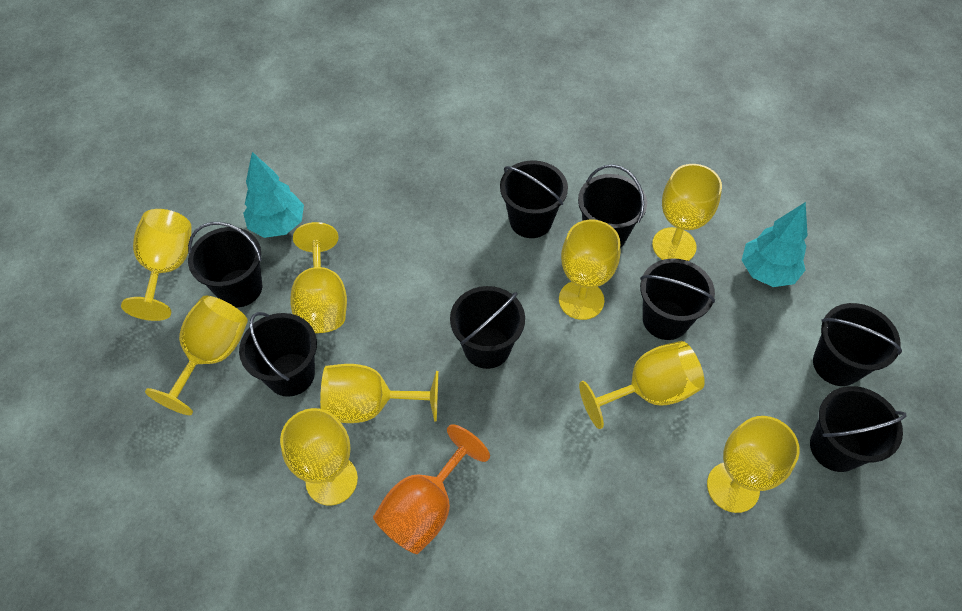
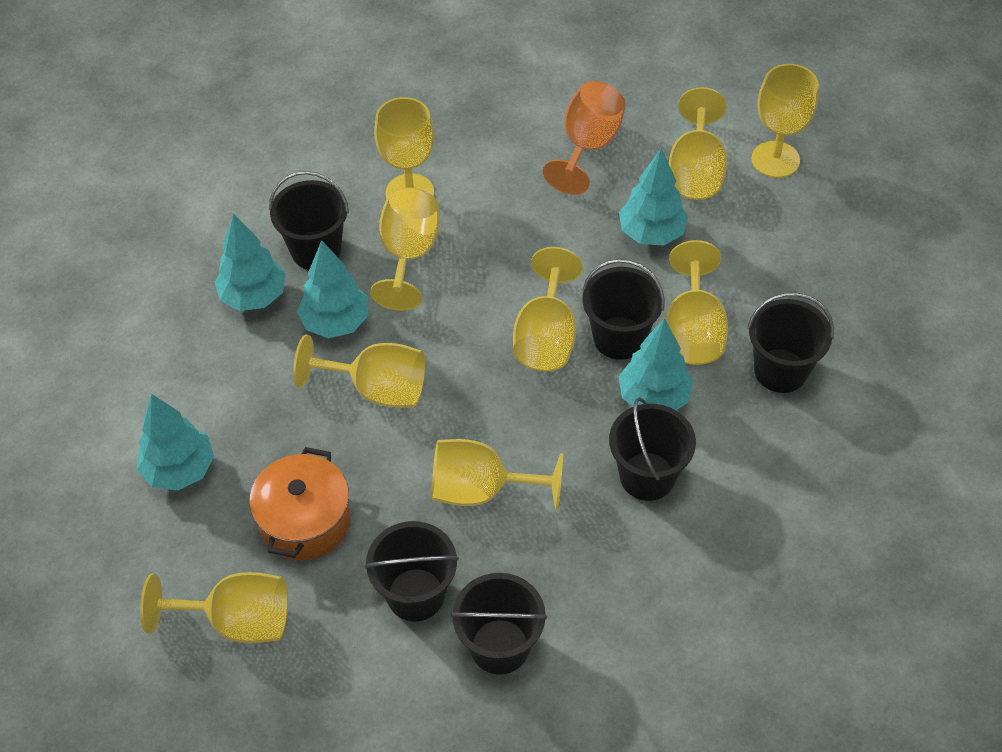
black bucket: [188,222,262,307] [239,312,317,397] [450,286,525,369] [500,160,568,238] [578,164,647,248] [640,258,715,340] [810,386,907,472] [813,303,902,386] = 8 -> [269,171,349,270] [364,521,459,621] [451,573,547,675] [582,259,665,360] [609,397,696,501] [747,293,834,393] = 6
orange pot: none = 0 -> [249,447,351,561] = 1
turquoise tree: [243,152,304,238] [742,202,808,287] = 2 -> [137,394,214,491] [214,213,286,311] [297,240,369,338] [618,318,693,410] [619,148,688,246] = 5

